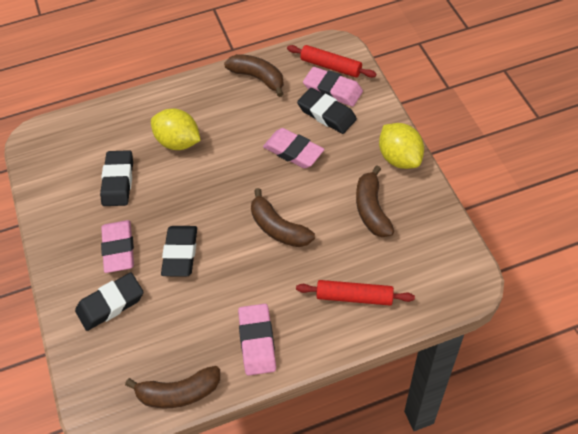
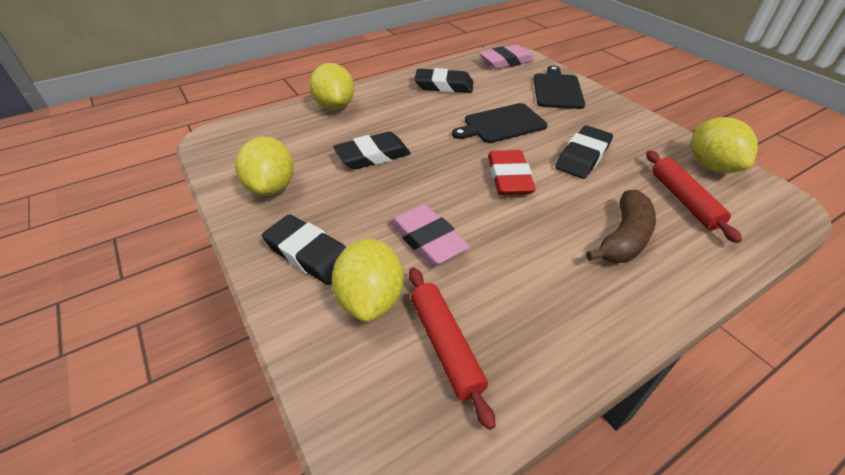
black cutting board: none = 0 -> [452,103,548,143] [534,65,585,109] = 2
brown banana: [125,366,220,408] [224,54,284,97] [251,188,315,247] [356,166,394,237] = 4 -> [586,190,656,263] = 1
pink eraser: [101,220,134,273] [238,304,276,376] [263,128,325,168] [303,67,363,107] = 4 -> [390,204,470,266] [479,45,534,69] = 2
red eraser: none = 0 -> [488,150,536,195] = 1
yellow lemon: [151,109,201,150] [379,123,424,169] = 2 -> [235,137,294,196] [310,63,354,110] [332,239,404,322] [691,117,758,173] = 4

